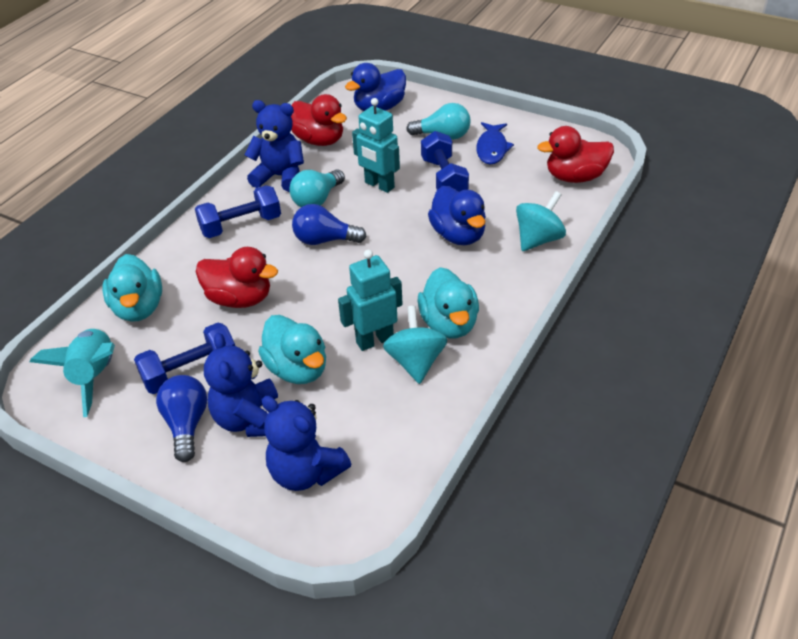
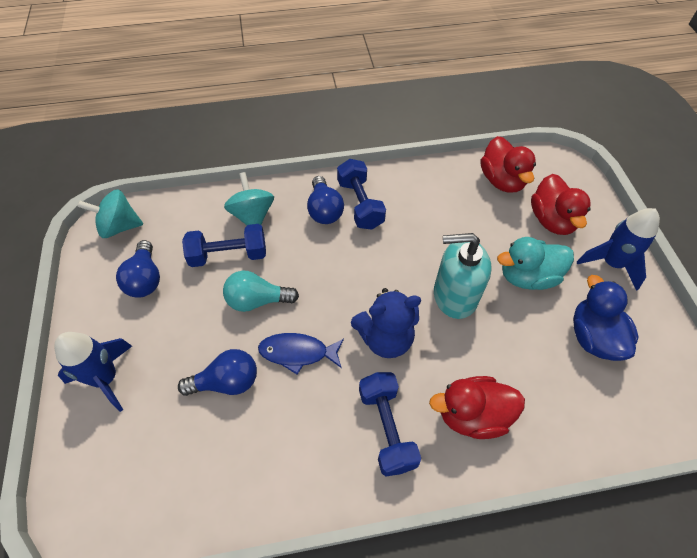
blue duck: [345,63,406,111] [428,186,486,245] = 2 -> [573,275,639,361] = 1
blue light bulb: [156,375,207,462] [292,204,367,245] = 2 -> [116,240,160,298] [178,349,257,396] [307,176,344,224] = 3
blue rocket: none = 0 -> [54,332,132,412] [577,208,660,291] = 2
blue teddy bear: [204,332,278,437] [244,100,304,192] [261,396,351,491] = 3 -> [351,288,421,358] = 1
turquoise duck: [102,254,162,322] [258,315,326,384] [418,267,479,338] = 3 -> [497,237,574,290] = 1
turquoise light bulb: [289,169,345,207] [406,103,471,140] = 2 -> [223,271,299,312] = 1
turquoise robot: [338,250,403,351] [352,98,400,193] = 2 -> none = 0
turquoise rocket: [30,328,115,417] = 1 -> none = 0
turquoise soap dispenser: none = 0 -> [434,233,492,319] = 1

